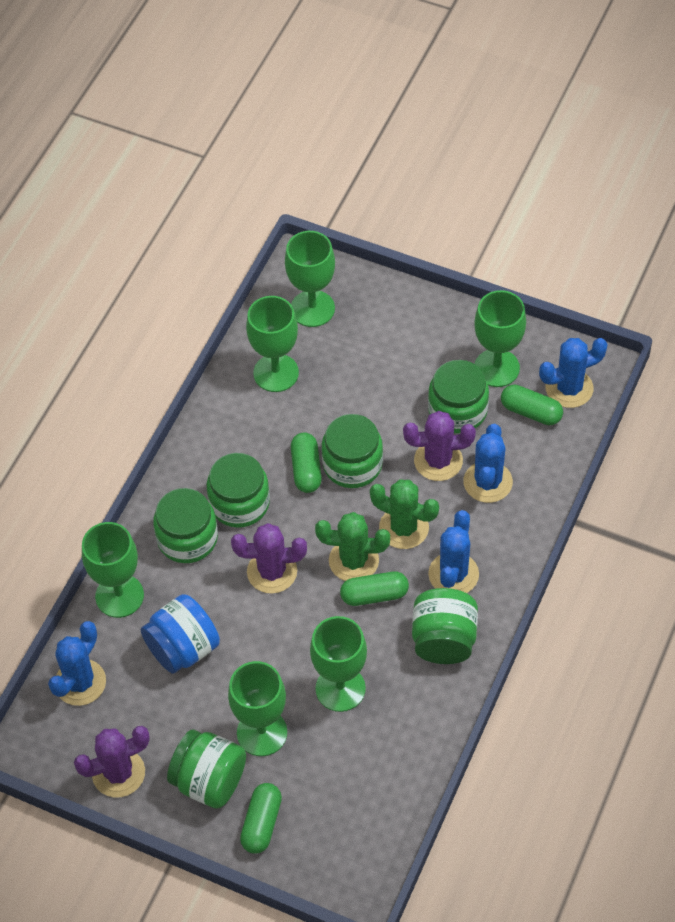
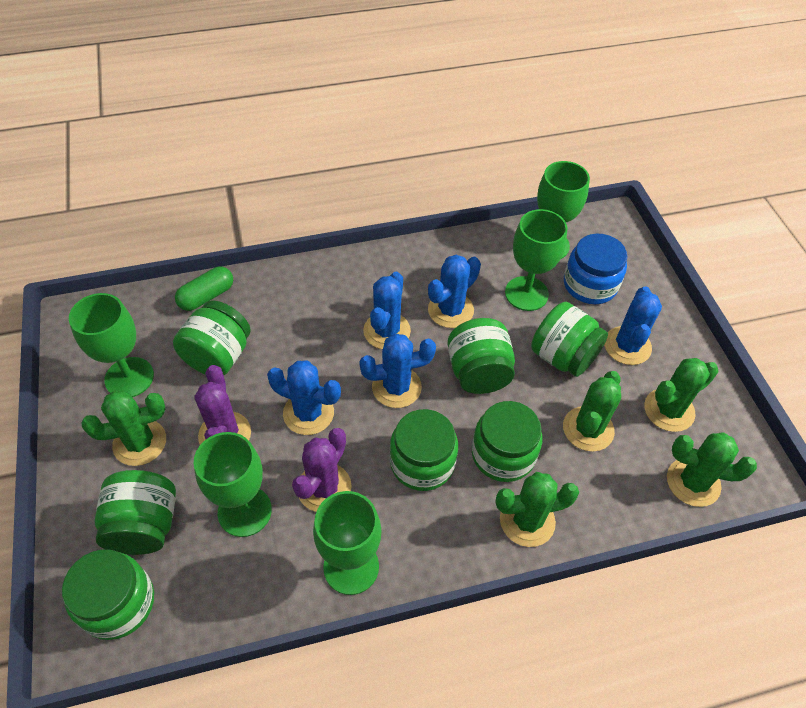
blue cactus: [48,621,106,706] [428,510,479,593] [463,424,513,503] [539,338,608,408] = 4 -> [267,361,341,435] [359,333,436,408] [363,272,411,349] [428,255,481,328] [604,286,662,365] = 5
green cactus: [315,512,390,581] [370,479,439,549] = 2 -> [82,391,166,466] [495,472,579,547] [563,371,621,452] [644,358,718,432] [667,432,757,507] = 5
green capsule: [240,783,282,854] [291,432,322,493] [340,571,409,606] [501,384,563,425] = 4 -> [175,267,233,311] = 1
green goblet: [82,522,144,618] [228,661,287,756] [246,296,299,392] [285,231,335,327] [310,616,367,712] [474,290,526,387] = 6 -> [69,293,154,397] [194,432,272,537] [313,491,381,595] [505,209,567,311] [537,161,590,259] = 5
green jar: [153,488,218,563] [167,729,246,809] [207,453,270,528] [321,414,383,488] [412,588,478,664] [428,360,489,433] = 6 -> [62,550,154,640] [95,470,176,555] [173,300,251,375] [390,409,458,491] [447,318,515,394] [472,401,542,482] [531,302,608,377] = 7
purple cactus: [74,726,150,797] [231,523,307,594] [403,411,476,481] = 3 -> [194,365,251,445] [292,428,352,512] = 2

